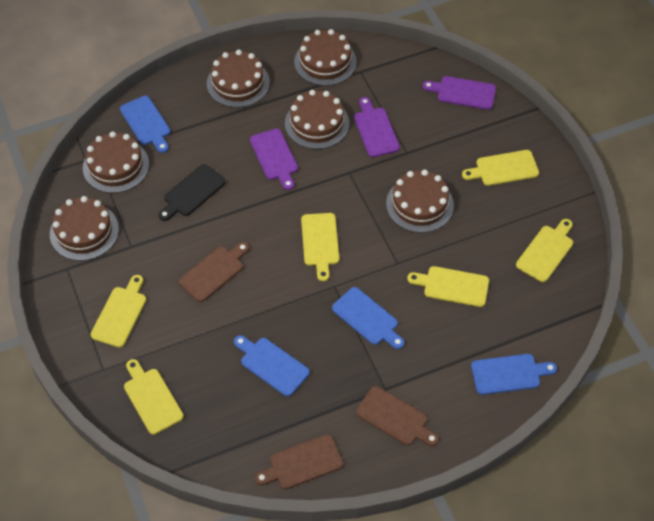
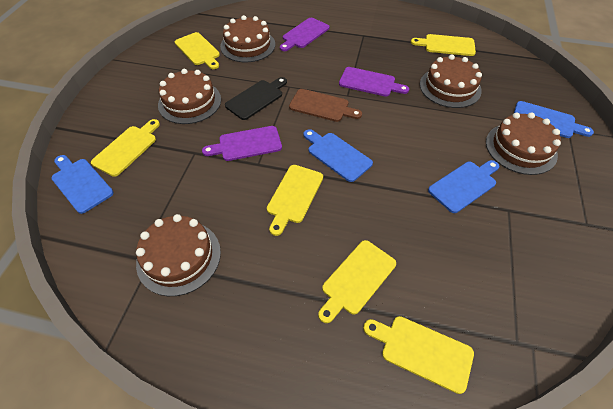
brown cake: [50,196,119,261] [83,131,149,193] [207,50,270,108] [285,90,349,149] [294,29,357,86] [386,169,454,233] = 6 -> [136,214,221,296] [158,69,221,124] [220,15,275,62] [420,55,482,108] [486,112,561,175] = 5
brown cutting board: [179,242,249,302] [255,434,343,489] [356,386,439,446] = 3 -> [289,89,362,122] = 1

